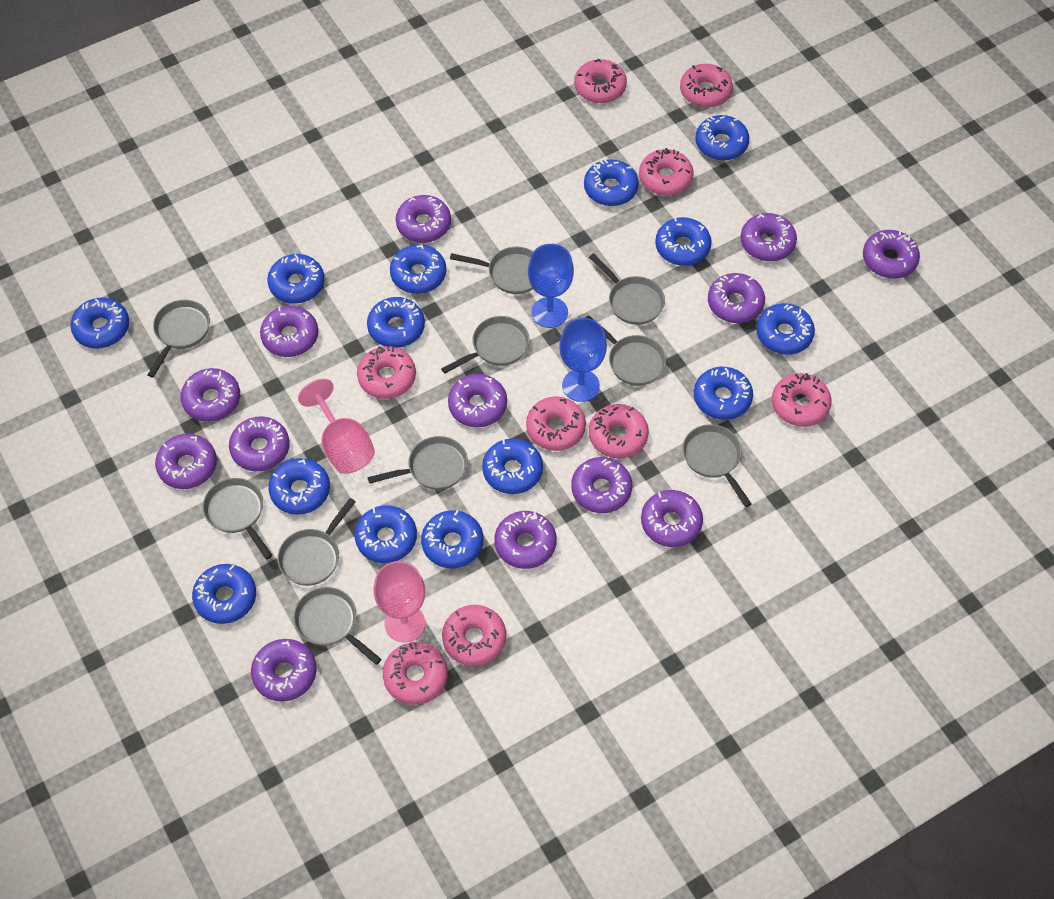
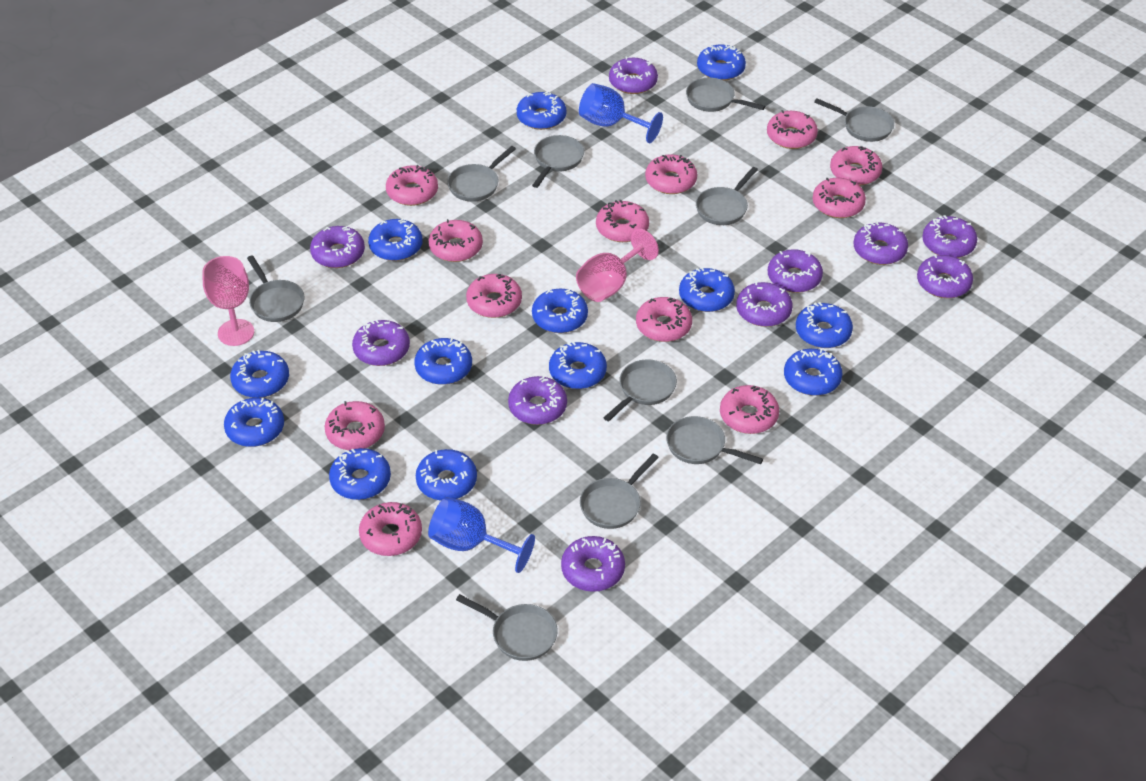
blue donut: [70,298,129,349] [192,564,256,624] [267,254,325,304] [268,458,330,515] [355,505,417,563] [367,297,425,348] [390,244,446,294] [421,510,483,568] [482,438,543,494] [584,159,639,206] [655,217,712,266] [694,367,753,420] [695,115,749,161] [756,303,815,355] = 14 -> [224,398,284,447] [230,350,289,398] [329,448,391,500] [368,219,422,261] [414,338,472,385] [416,449,477,501] [517,92,566,130] [532,289,588,333] [549,341,607,389] [679,267,735,312] [697,44,746,81] [784,349,842,396] [796,302,853,348] = 13
pink donut: [357,346,416,399] [383,642,448,705] [442,605,506,666] [526,396,586,451] [574,59,627,103] [589,404,649,458] [639,148,694,196] [680,64,733,108] [772,373,832,427] = 9 -> [325,401,385,450] [359,502,422,556] [386,165,438,206] [429,219,483,262] [466,274,522,318] [596,200,649,242] [636,297,692,342] [645,154,697,194] [720,385,779,434] [767,110,818,149] [813,178,866,218] [830,146,883,186] = 12
purple donut: [155,434,217,489] [181,368,240,422] [229,416,290,471] [251,639,317,702] [260,306,318,357] [396,195,451,243] [448,374,507,427] [494,511,557,569] [571,457,632,513] [641,490,703,547] [708,273,765,323] [741,213,797,261] [863,230,920,279] = 13 -> [310,226,365,268] [352,319,410,366] [508,376,567,425] [561,536,625,592] [609,57,658,94] [736,281,793,327] [768,249,823,293] [853,221,908,265] [917,254,973,298] [922,215,977,258] = 10

